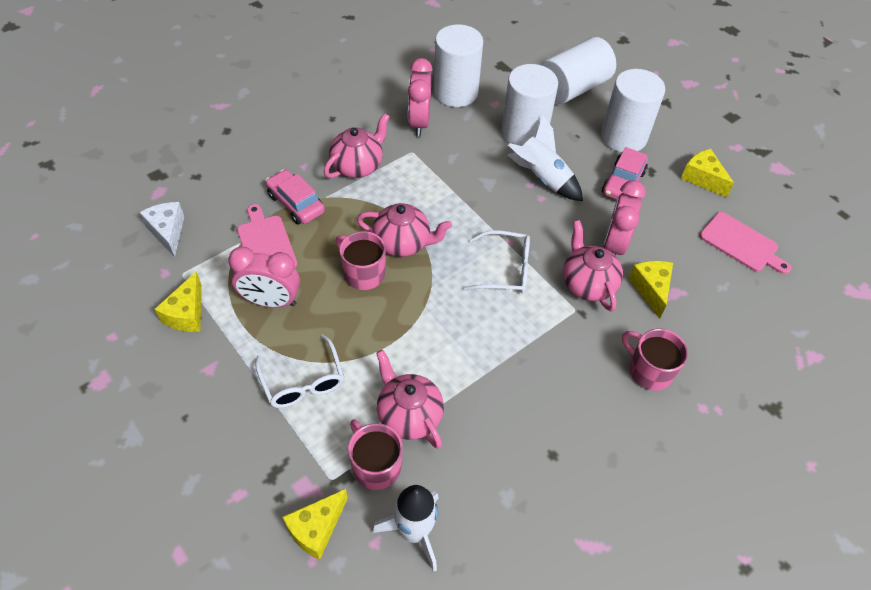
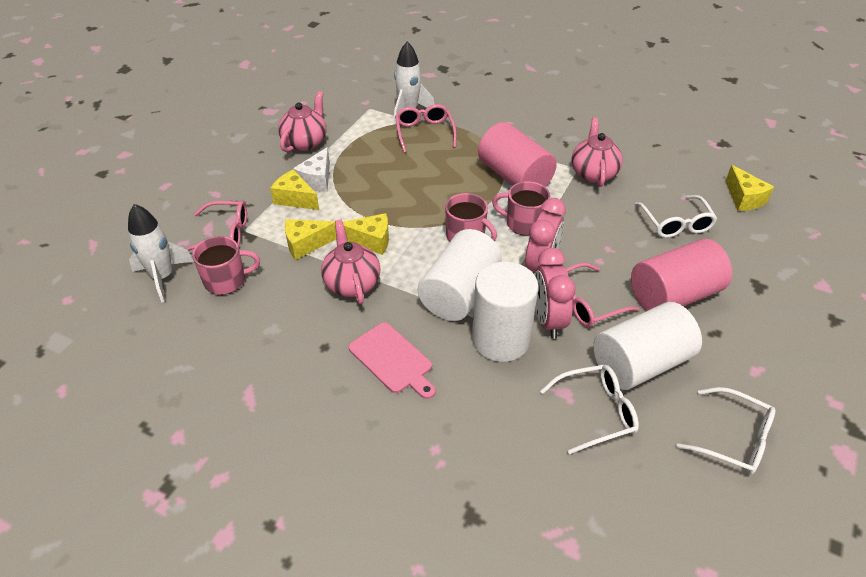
pink car: [266,169,325,225] [602,147,648,200] = 2 -> none = 0
pink clock: [228,247,300,308] [408,58,433,136] [603,180,646,256] = 3 -> [525,198,566,275] [535,248,576,339] = 2
pink cutting board: [237,204,297,268] [700,212,791,274] = 2 -> [349,322,436,399] = 1
pink cylinder: none = 0 -> [478,122,557,187] [631,239,732,311] = 2
pink glasses: none = 0 -> [186,201,247,251] [395,104,457,153] [566,263,639,327] = 3
pink teapot: [324,113,390,178] [357,203,452,257] [376,350,444,449] [563,220,623,311] = 4 -> [278,91,326,152] [321,220,381,304] [572,118,623,187] = 3
white cylinder: [433,24,483,107] [501,64,558,146] [541,37,616,104] [601,69,665,152] = 4 -> [418,229,502,321] [472,262,539,362] [593,302,702,390] = 3
white glasses: [255,334,344,408] [463,230,530,293] = 2 -> [540,365,639,454] [635,195,717,238] [677,387,776,475] = 3

